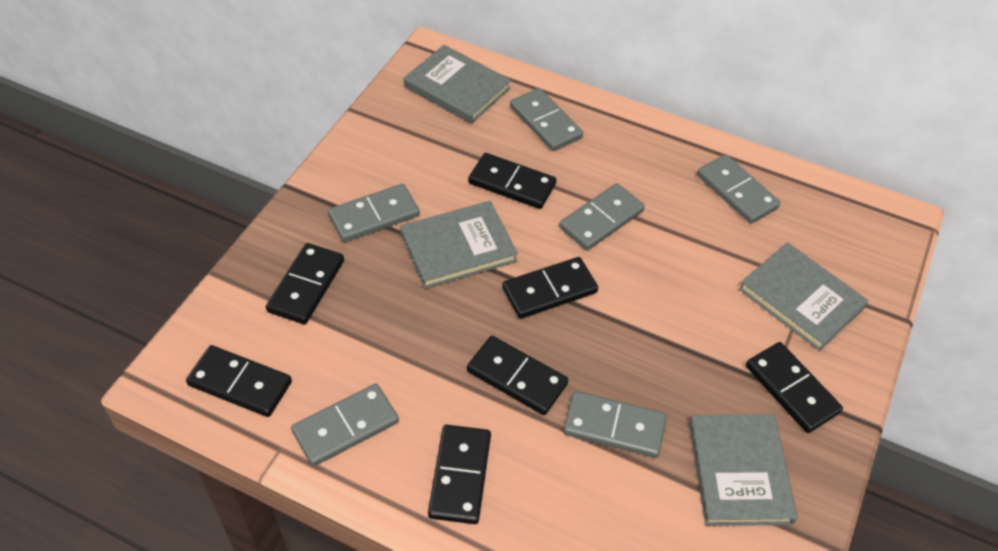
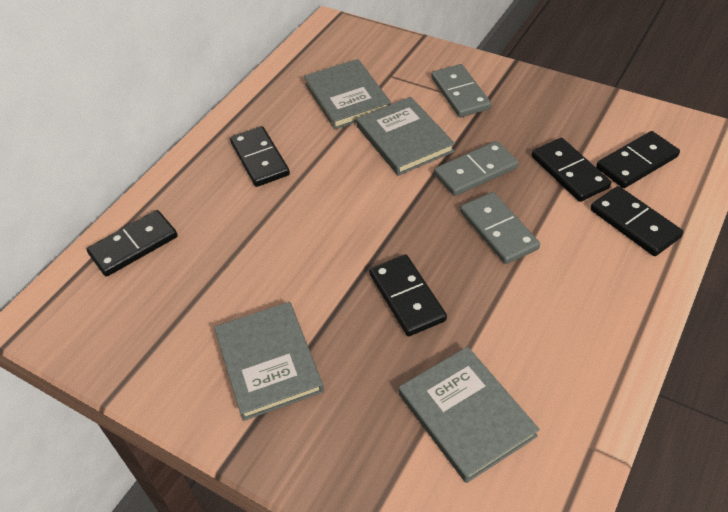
black domino: [186,345,292,417] [266,243,344,324] [428,425,491,524] [467,336,568,415] [468,153,557,209] [502,257,598,319] [746,342,843,433] = 7 -> [87,210,178,277] [230,126,290,187] [369,254,447,336] [532,138,611,202] [590,186,683,256] [596,131,680,188] = 6
grey domino: [291,384,399,466] [328,184,420,242] [510,88,583,151] [559,183,645,251] [563,391,667,458] [697,154,780,224] = 6 -> [432,64,491,117] [434,141,519,196] [460,192,540,264] = 3

